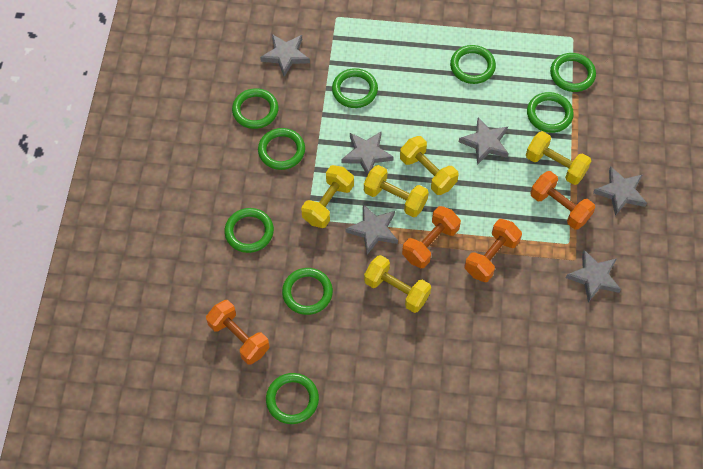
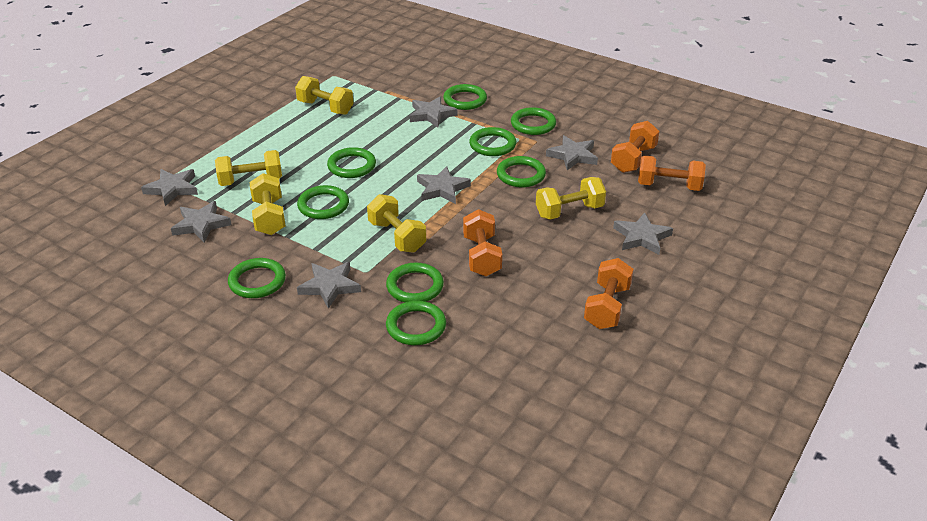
grey star: [260,34,310,77] [342,131,393,176] [345,204,398,255] [459,118,509,165] [566,250,621,303] [593,167,647,216] = 6 -> [141,169,198,206] [171,201,232,242] [297,262,361,309] [410,96,457,127] [417,166,471,204] [546,135,598,170] [613,213,673,255] = 7

